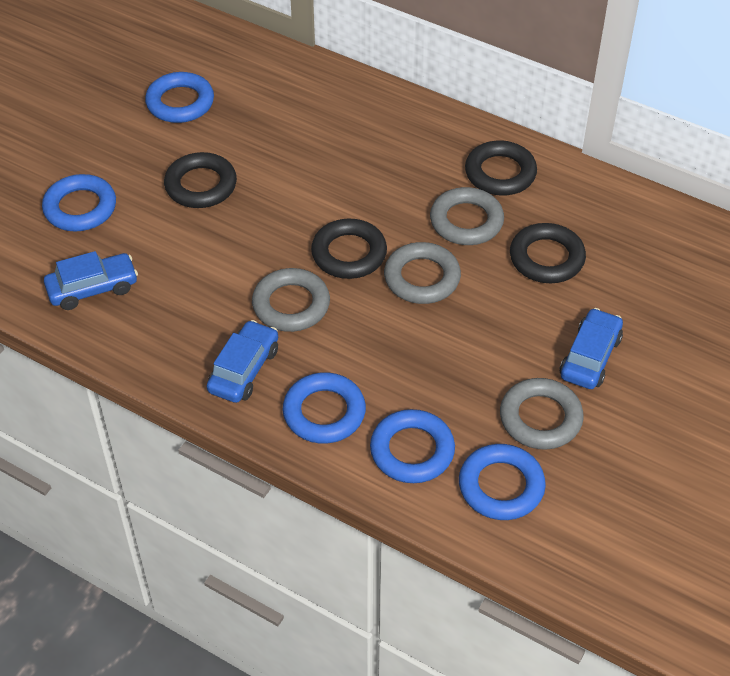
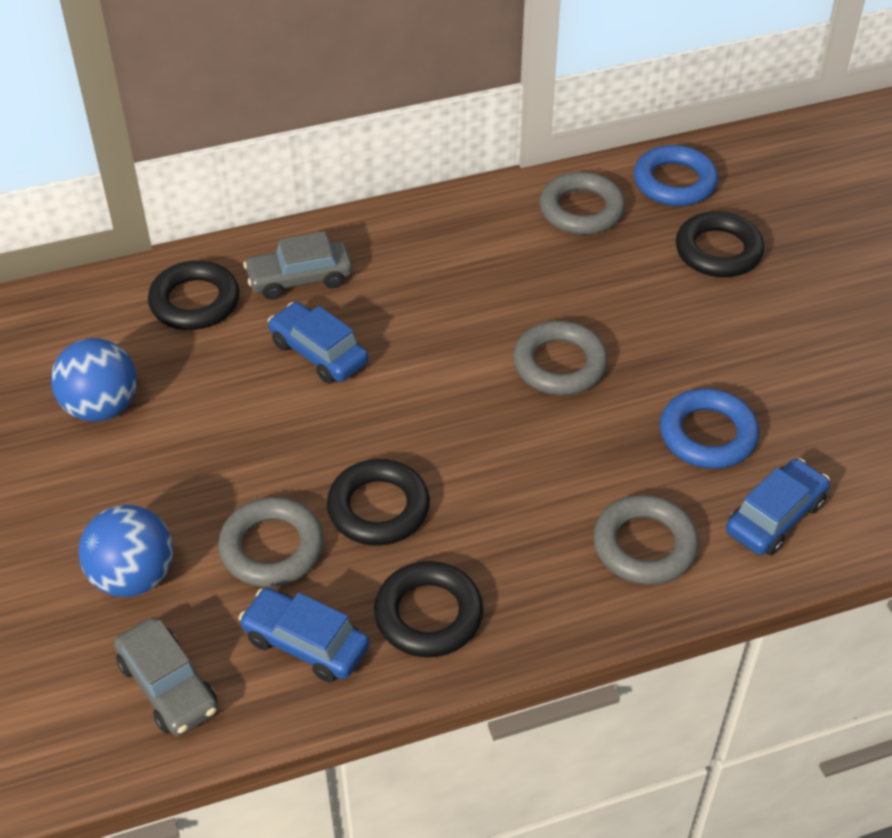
blue ball: none = 0 -> [51,338,137,422] [79,505,173,597] = 2
blue ring: [42,174,116,231] [145,72,214,123] [283,372,366,444] [370,409,455,483] [459,444,546,520] = 5 -> [634,145,718,206] [660,388,759,469] = 2
grey car: none = 0 -> [114,617,218,736] [243,231,352,300] = 2

